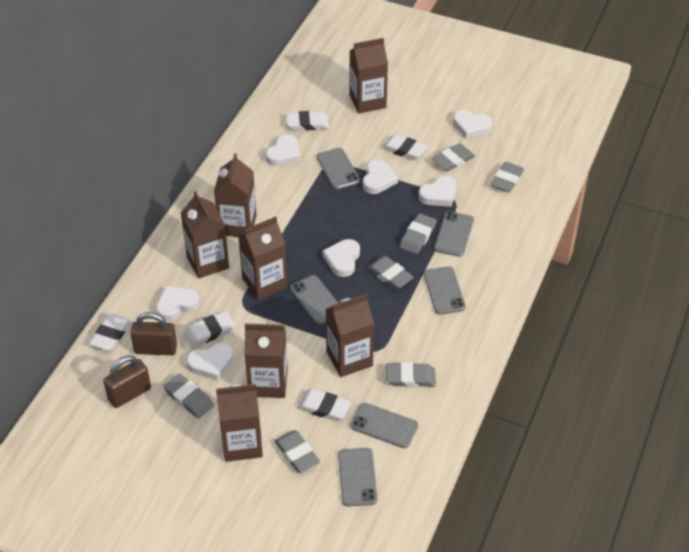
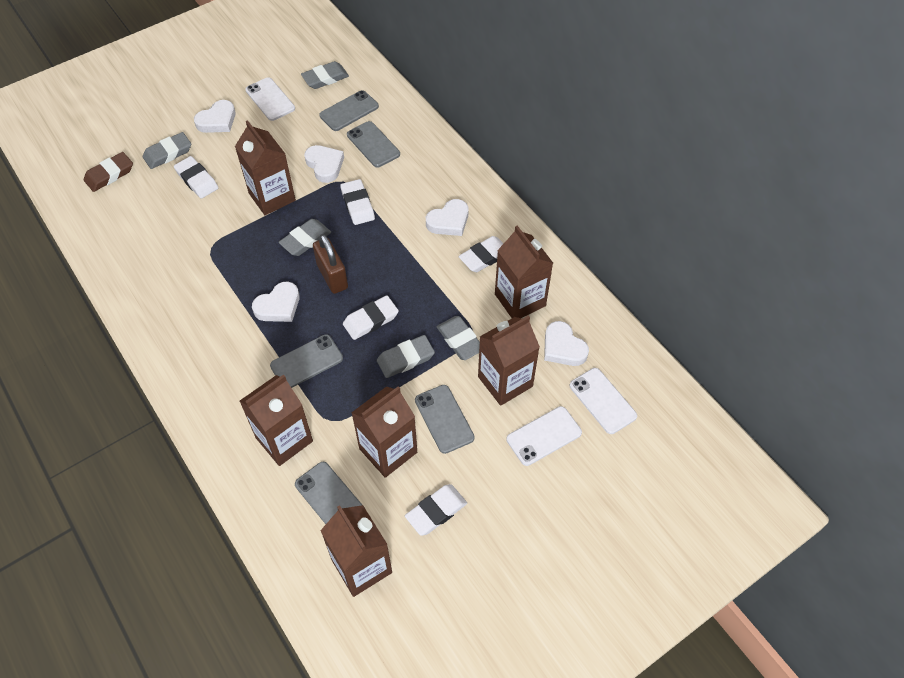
brown carton: [180,191,229,279] [214,153,256,237] [216,383,263,462] [238,217,288,300] [245,324,288,398] [326,294,374,377] [350,38,388,114] = 7 -> [235,120,296,215] [240,374,313,466] [320,505,392,597] [351,386,417,478] [478,315,540,406] [495,225,553,318] = 6
brown eraser: none = 0 -> [84,152,133,192] = 1
brown padlock: [103,355,151,408] [130,312,177,355] = 2 -> [313,234,348,294] = 1
grey eraser: [164,373,214,419] [275,430,320,473] [367,256,414,289] [386,362,436,387] [400,213,437,254] [432,143,475,171] [490,162,524,192] = 7 -> [143,132,191,169] [279,219,331,256] [301,61,349,89] [377,335,435,378] [437,316,480,360] = 5
grey phone: [290,275,338,324] [317,148,360,190] [338,448,378,507] [350,403,418,448] [424,266,466,315] [434,211,474,257] = 6 -> [270,335,343,388] [295,462,365,524] [319,90,379,131] [347,121,400,168] [415,385,475,454] = 5
white heart: [156,286,200,321] [186,343,233,381] [266,134,301,166] [323,239,360,277] [363,160,398,194] [419,176,457,207] [453,110,492,139] = 7 -> [194,100,235,133] [252,282,300,322] [304,145,344,183] [426,199,468,236] [544,321,589,366] = 5
white phone: none = 0 -> [245,77,295,121] [506,406,582,466] [570,368,637,434] = 3

